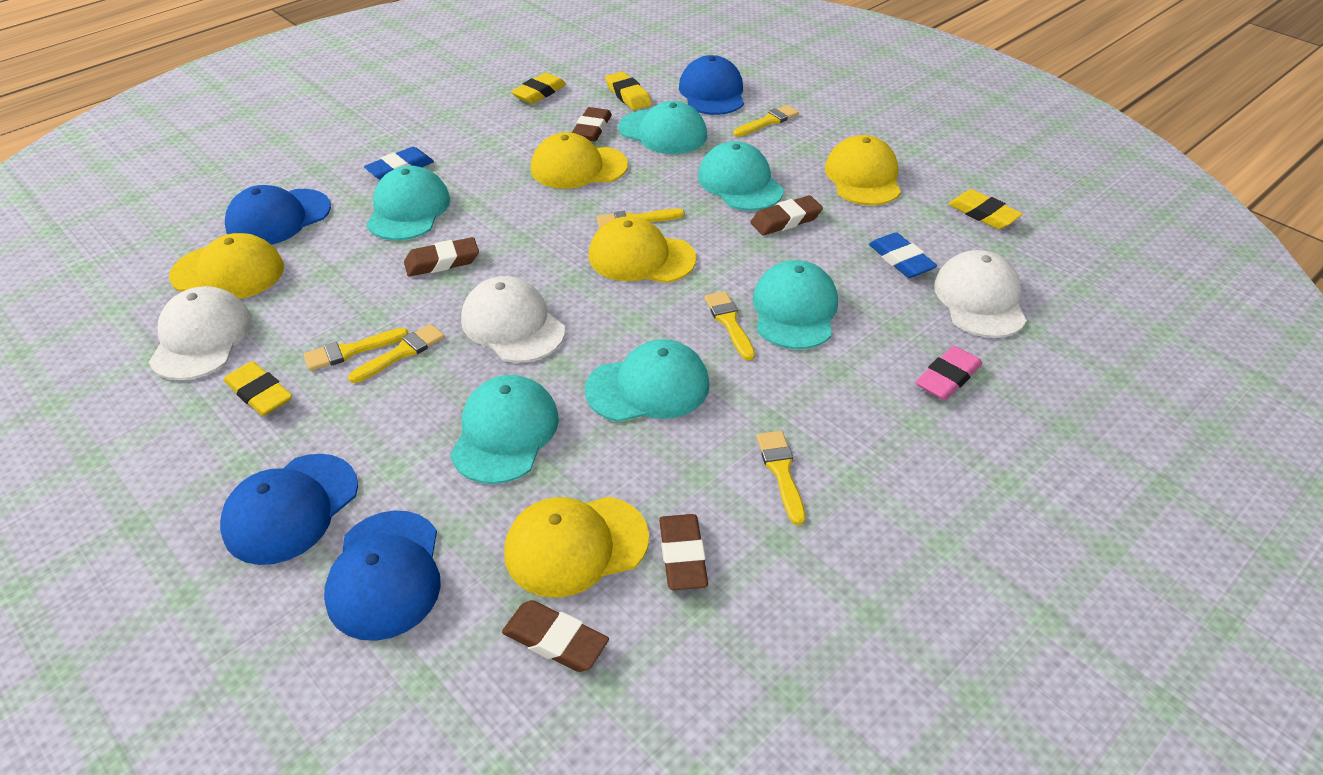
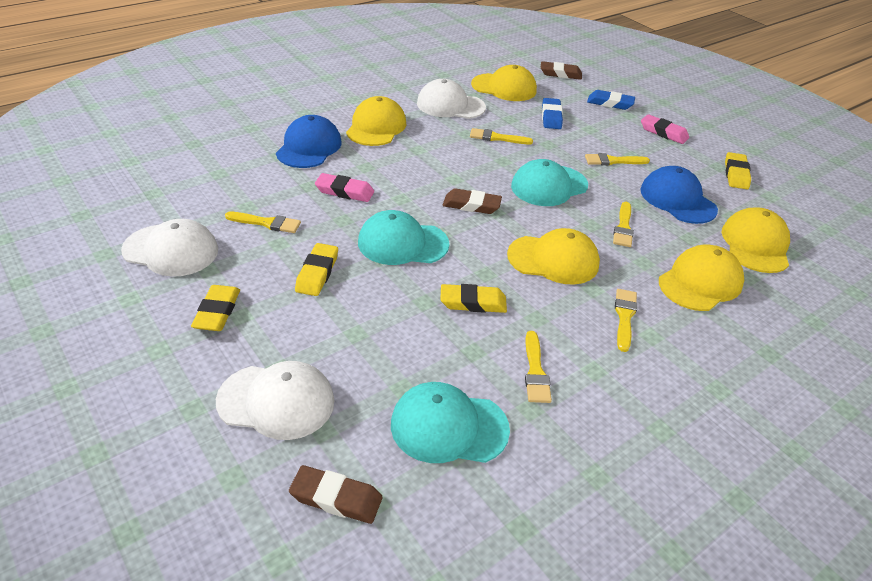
blue cap: [220,454,358,565] [225,185,331,245] [324,511,441,641] [679,55,744,115] = 4 -> [276,115,342,168] [640,166,718,224] = 2
brown eraser: [404,237,479,277] [502,600,609,672] [572,107,612,142] [659,514,708,590] [750,195,823,235] = 5 -> [289,465,382,524] [443,188,502,214] [541,61,582,80] = 3
pink eraser: [916,346,982,400] = 1 -> [315,173,374,202] [641,114,689,144] = 2
turquoise cap: [366,166,450,240] [450,375,559,484] [585,339,710,422] [618,101,707,154] [698,141,784,211] [753,260,838,349] = 6 -> [358,210,450,265] [391,382,510,463] [511,159,588,206] = 3

